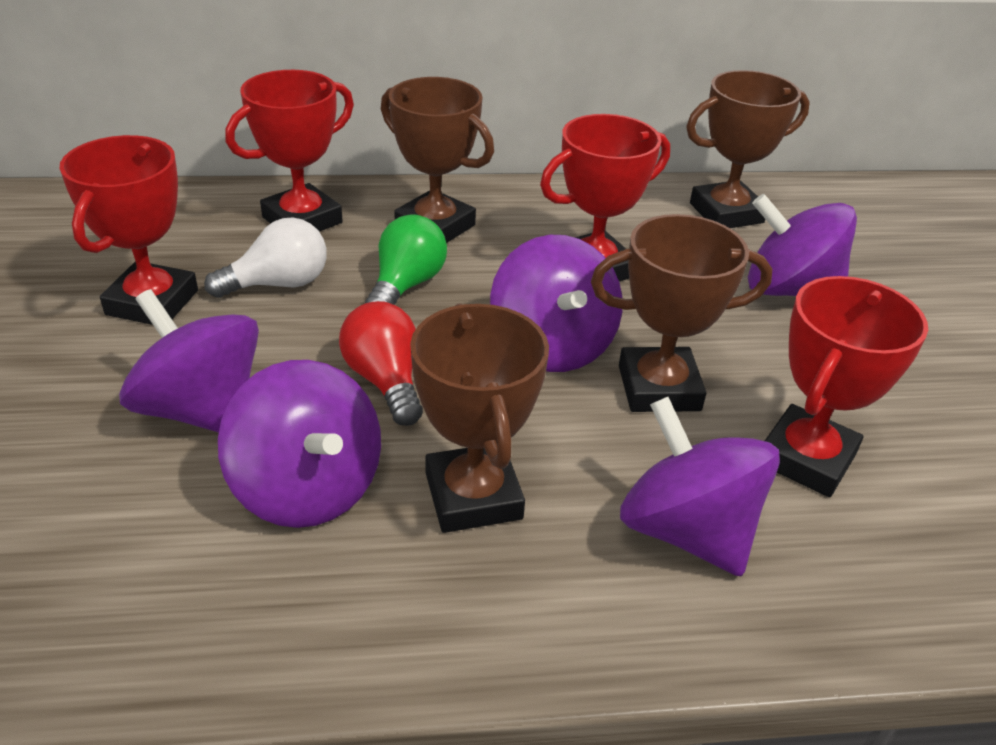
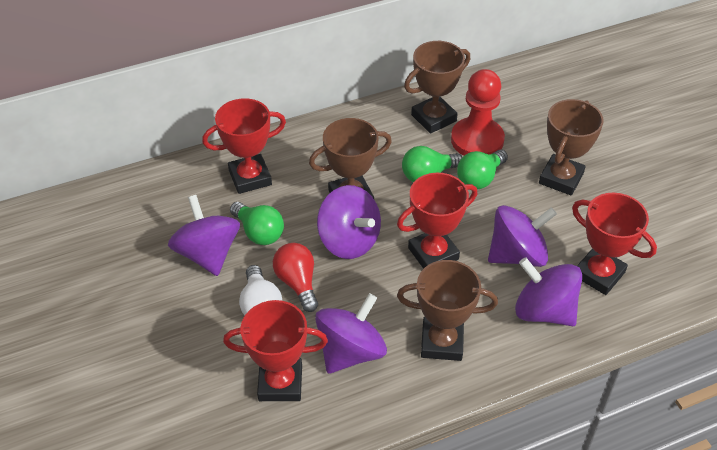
green light bulb: [365,214,447,305] = 1 -> [230,202,284,245] [402,146,462,182] [457,150,508,189] = 3
red pawn: none = 0 -> [451,69,505,156] = 1

